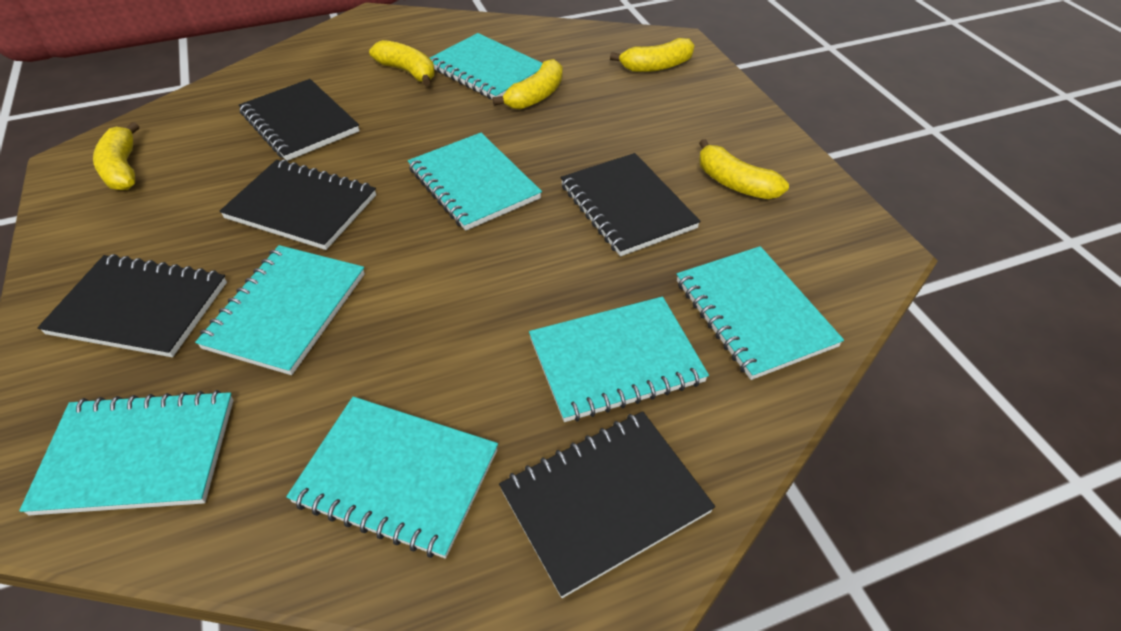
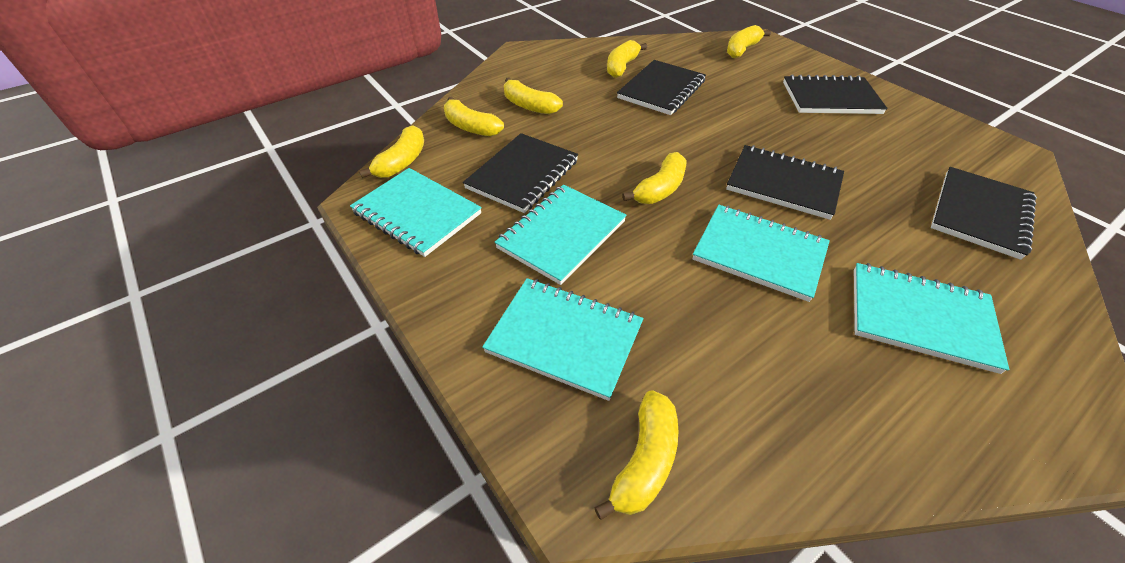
turquoise notebook: [19,390,234,516] [195,245,365,375] [286,397,498,559] [408,133,542,231] [430,33,542,99] [529,297,709,422] [677,246,844,380] = 7 -> [350,168,482,257] [482,278,643,401] [495,185,627,285] [692,205,830,302] [854,263,1009,374] = 5
yellow banana: [93,122,139,190] [369,40,435,86] [492,59,563,110] [610,38,695,72] [699,139,789,199] = 5 -> [359,125,424,178] [444,97,504,137] [504,77,563,114] [594,390,678,520] [607,40,647,78] [622,152,687,204] [727,25,771,58] = 7

